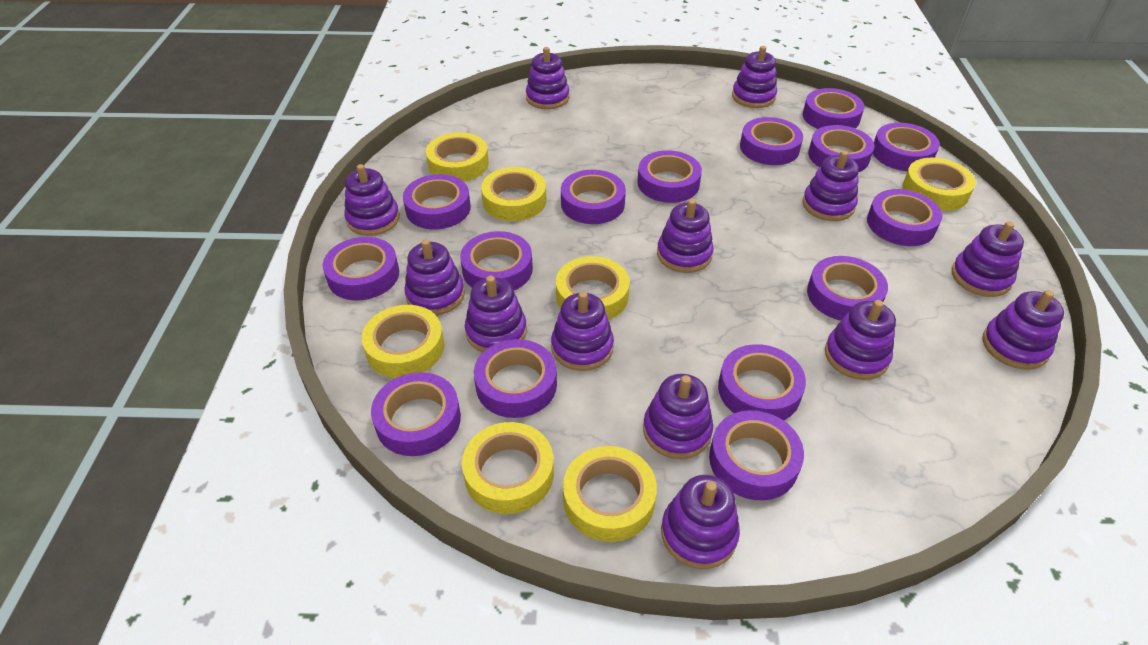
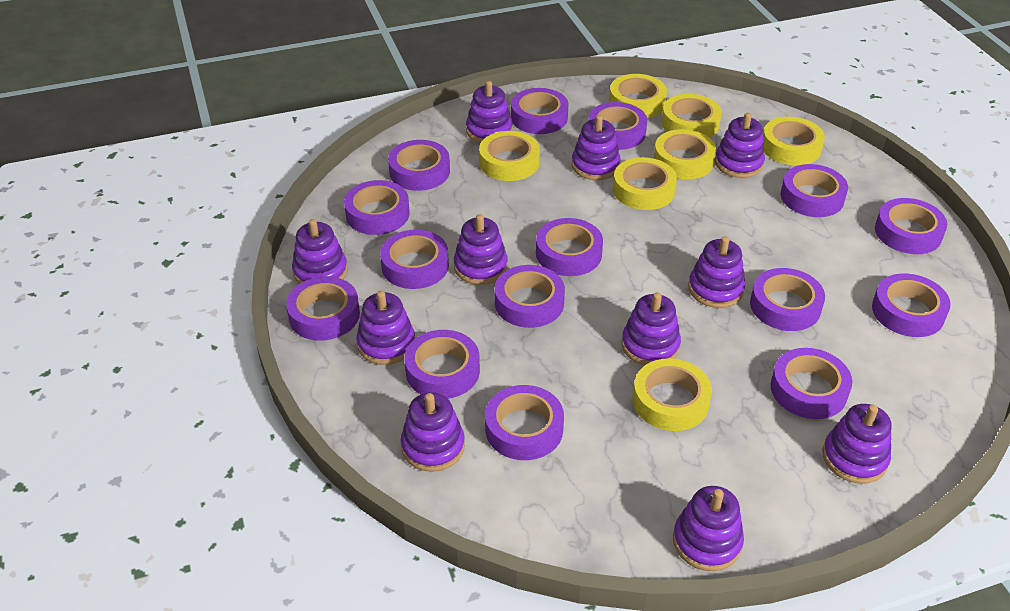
purple stacking toy: [344,164,400,236] [404,239,465,315] [465,276,527,352] [526,47,569,109] [551,291,614,371] [643,374,713,459] [657,199,714,273] [661,475,740,569] [732,46,777,108] [802,151,859,221] [825,300,896,380] [952,221,1024,297] [982,290,1064,370] = 13 -> [292,219,348,284] [356,291,415,365] [401,392,465,472] [454,214,508,285] [466,81,513,143] [572,115,621,180] [622,292,681,366] [673,486,744,571] [688,236,745,308] [715,113,765,178] [823,404,892,484] = 11

